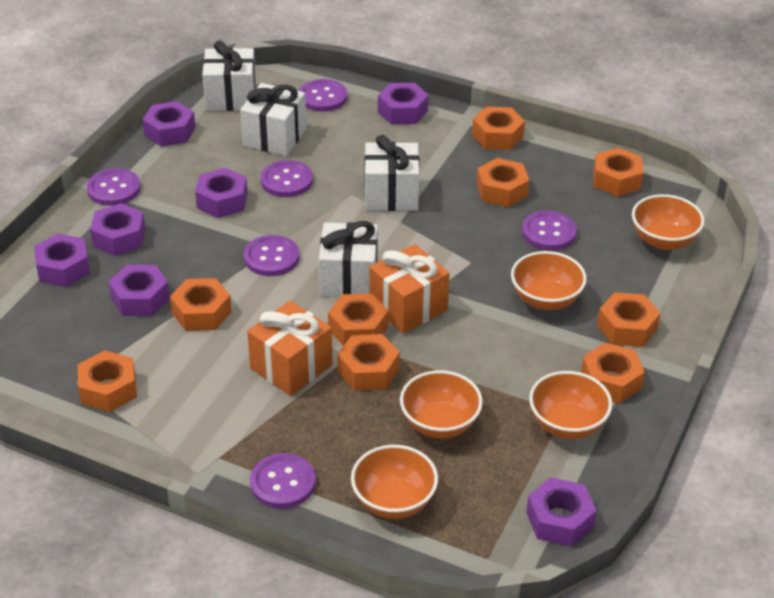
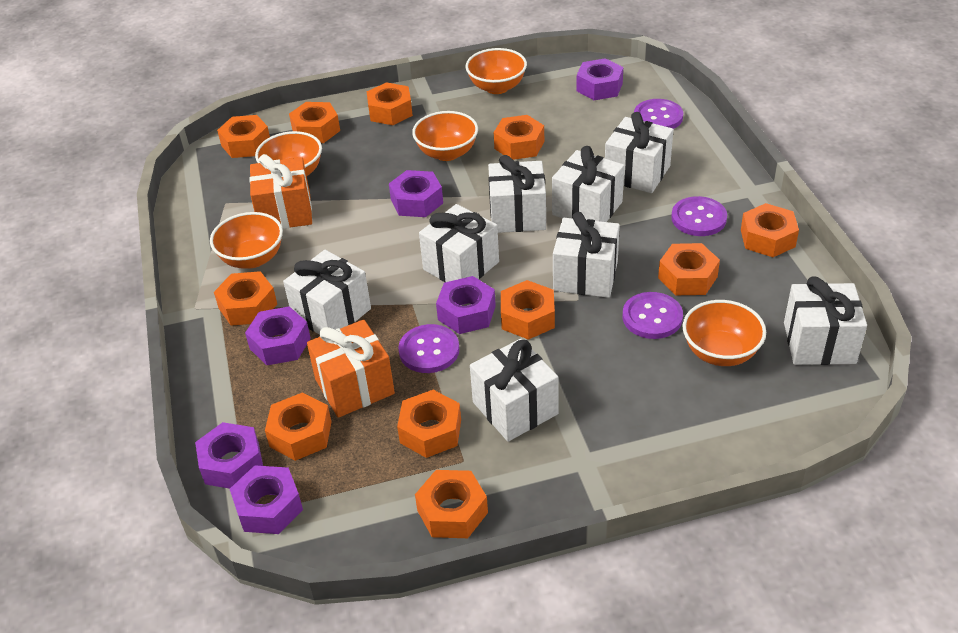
orange nut: [78,350,137,412] [170,278,232,331] [328,293,389,346] [337,334,400,390] [472,106,525,150] [477,158,529,207] [581,343,645,404] [593,148,643,196] [597,292,660,347] = 9 -> [214,271,277,326] [217,115,270,158] [265,393,332,461] [289,102,340,143] [367,82,413,125] [397,390,461,458] [415,470,488,538] [494,115,544,160] [501,280,555,340] [658,243,720,295] [741,203,799,257] = 11
purple button: [87,168,141,206] [244,235,299,276] [250,453,316,508] [260,160,313,197] [299,79,347,112] [522,211,577,250] = 6 -> [398,324,459,373] [622,292,683,339] [634,99,683,129] [671,196,727,236] = 4
purple nut: [34,234,90,287] [90,203,146,256] [108,265,170,316] [143,101,196,147] [195,168,248,218] [378,83,428,124] [526,477,597,547] = 7 -> [195,422,263,489] [230,465,303,534] [245,306,311,365] [389,170,443,217] [436,276,496,334] [576,58,623,100] = 6
white gift: [202,40,256,111] [240,83,307,156] [319,221,378,297] [365,135,420,211] = 4 -> [283,250,371,334] [419,204,499,282] [470,339,558,442] [488,155,546,233] [552,146,624,222] [553,212,620,298] [605,112,674,193] [784,276,867,365] = 8

